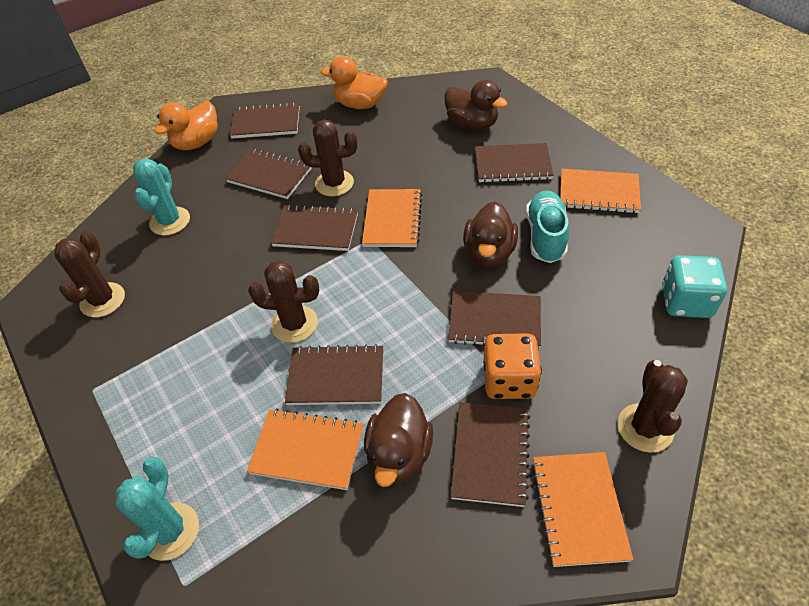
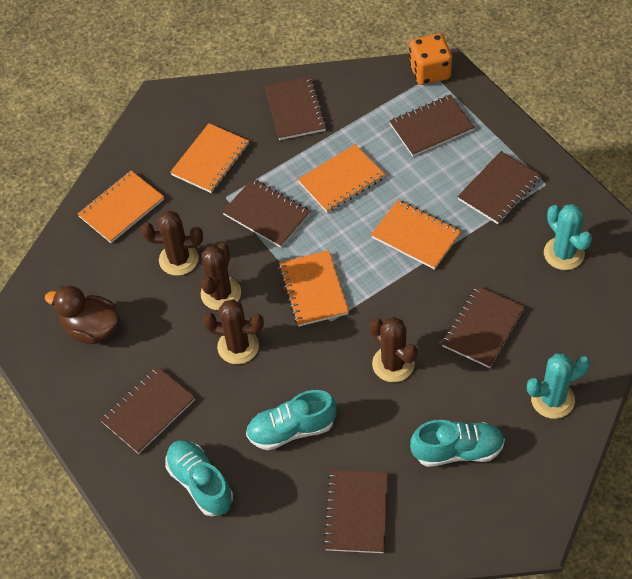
brown duck: [364,393,433,487] [444,80,508,130] [463,202,518,268] = 3 -> [45,285,120,344] = 1
orange duck: [155,101,218,150] [321,56,388,109] = 2 -> none = 0
orange notebook: [247,409,363,490] [362,189,422,247] [531,452,633,567] [560,169,641,214] = 4 -> [78,171,164,243] [170,123,249,193] [279,250,349,327] [298,144,385,213] [371,200,461,270] = 5
turquoise dice: [662,255,727,318] = 1 -> none = 0
turquoise shoe: [526,190,569,263] = 1 -> [165,440,233,516] [246,390,337,450] [410,420,505,467] = 3

